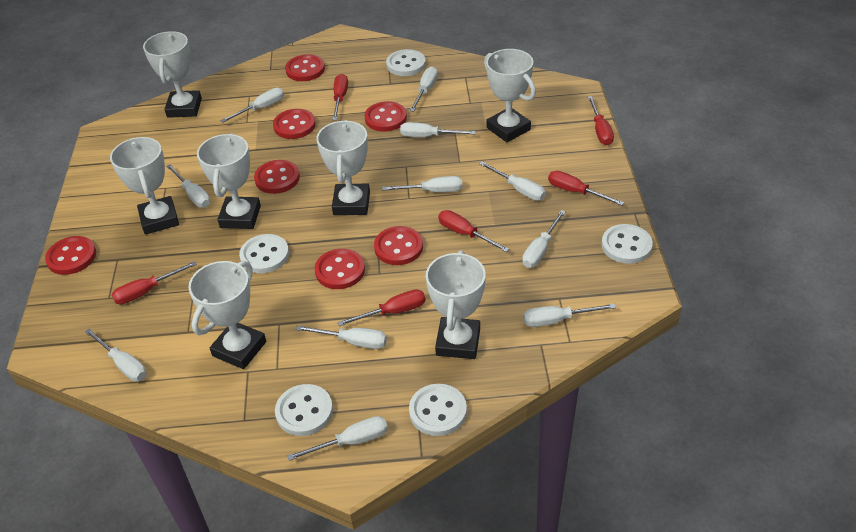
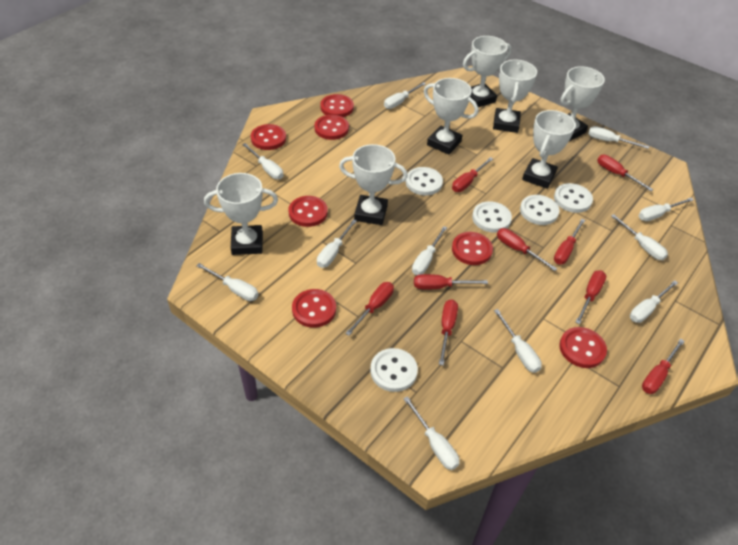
red screwdriver: [112,261,197,304] [332,74,348,120] [337,289,426,326] [438,210,509,252] [548,171,624,205] [588,96,614,145] = 6 -> [345,282,394,336] [414,274,488,289] [439,300,458,365] [452,157,493,192] [497,228,557,271] [554,219,585,265] [575,270,606,324] [597,155,653,191] [642,339,685,394] = 9

